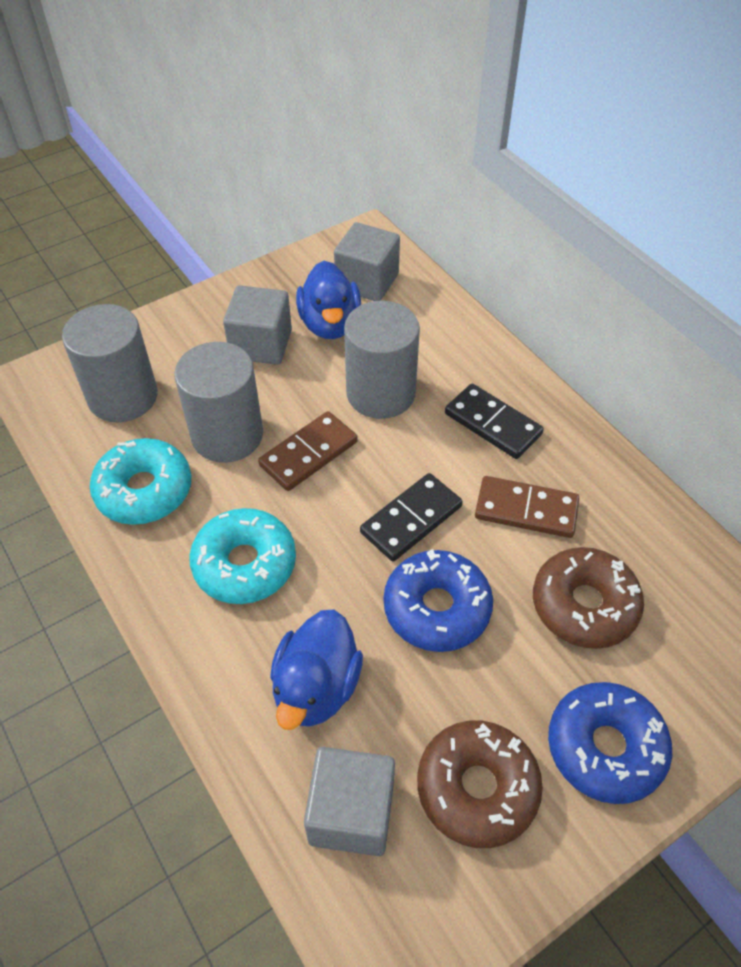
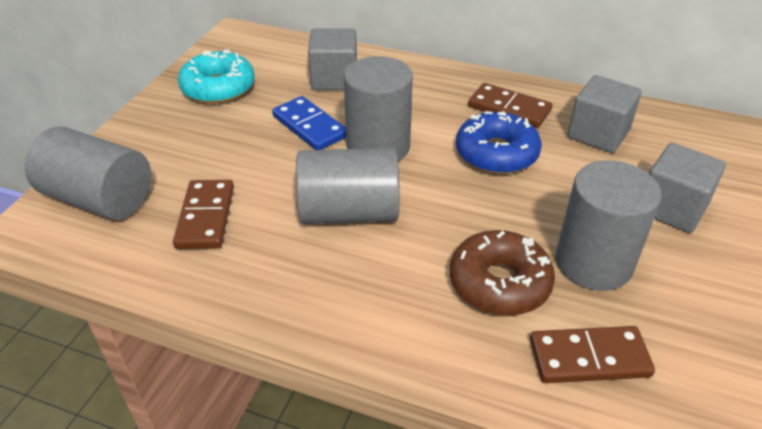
black domino: [360,473,463,561] [445,383,544,459] = 2 -> none = 0
blue domino: none = 0 -> [272,96,346,150] = 1
blue donut: [384,549,493,652] [548,682,672,804] = 2 -> [456,111,541,174] = 1
blue duck: [270,609,363,730] [296,261,361,339] = 2 -> none = 0
brown domino: [258,411,358,491] [475,476,579,538] = 2 -> [173,180,234,249] [468,83,552,128] [530,326,655,383] = 3
brown donut: [417,720,543,848] [533,547,644,649] = 2 -> [450,230,555,316] = 1
grey cylinder: [62,304,158,422] [174,342,263,463] [344,301,420,419] = 3 -> [25,126,151,220] [296,148,400,224] [344,56,413,161] [556,160,662,291] = 4
turquoise donut: [90,438,191,525] [189,508,296,604] = 2 -> [178,49,255,104] = 1

